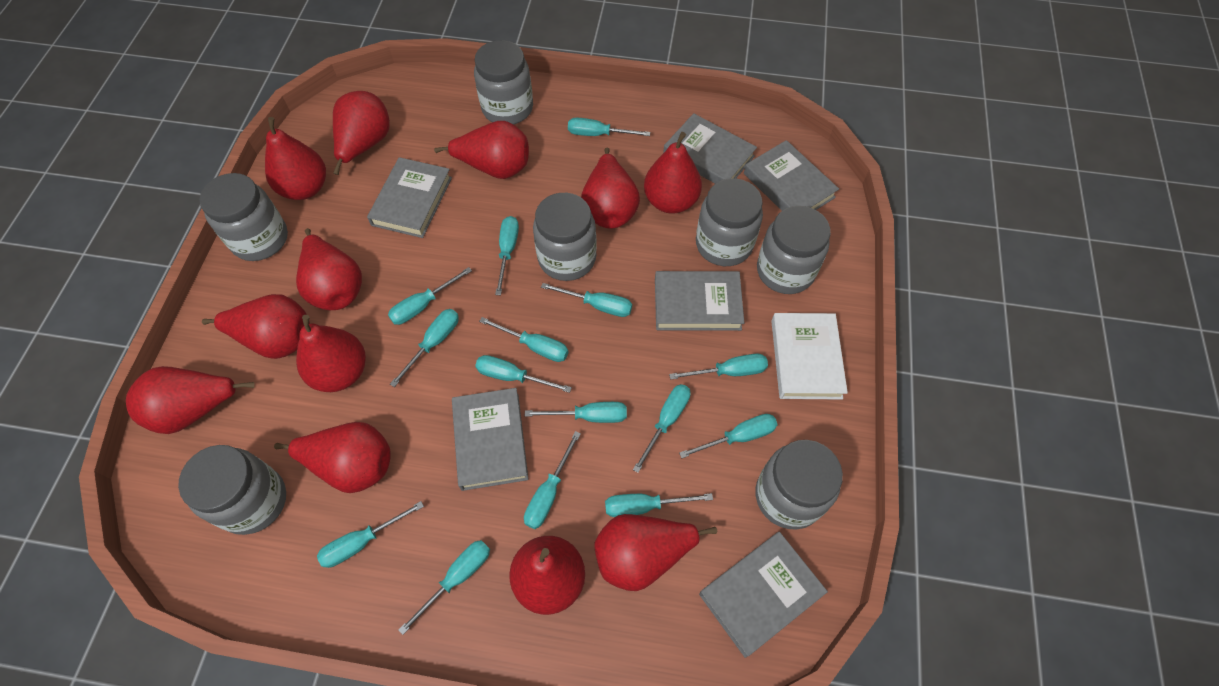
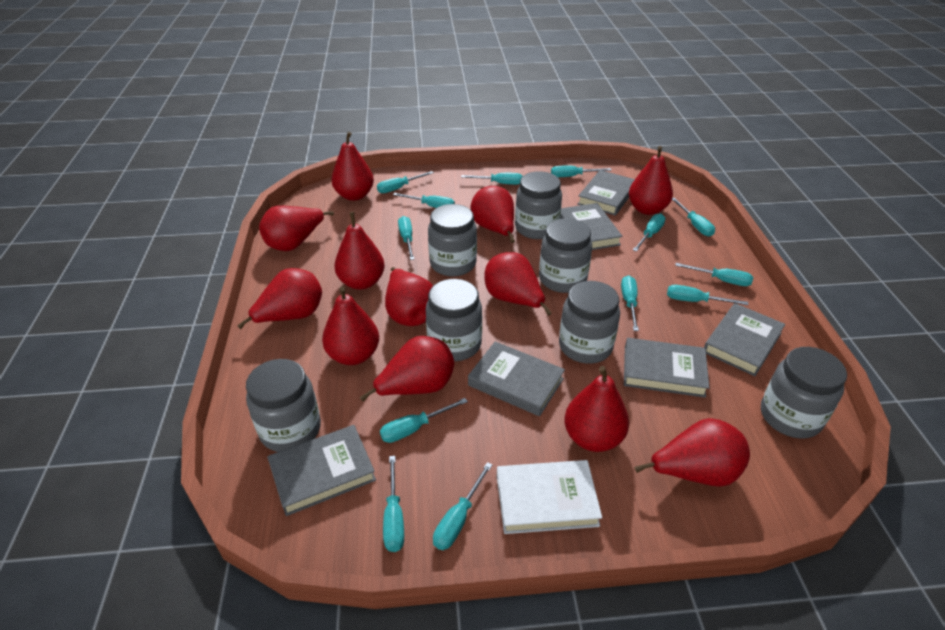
turquoise screwdriver: [317,501,424,568] [388,267,472,325] [390,309,459,387] [398,540,490,635] [475,355,572,393] [479,317,569,362] [495,216,519,295] [524,431,581,529] [525,402,627,423] [541,283,632,317] [568,118,650,136] [605,493,713,517] [633,384,691,473] [669,354,768,380] [679,414,778,458] = 15 -> [377,171,434,193] [380,398,468,443] [383,456,404,552] [393,193,455,208] [398,216,414,260] [433,462,492,550] [461,173,523,185] [551,166,612,177] [621,275,639,331] [633,214,666,252] [667,285,748,305] [672,198,715,237] [675,263,753,286] = 13

